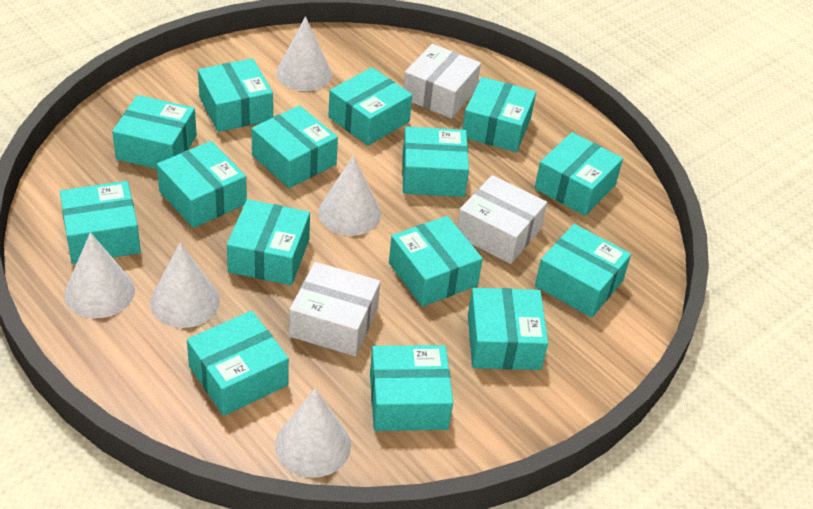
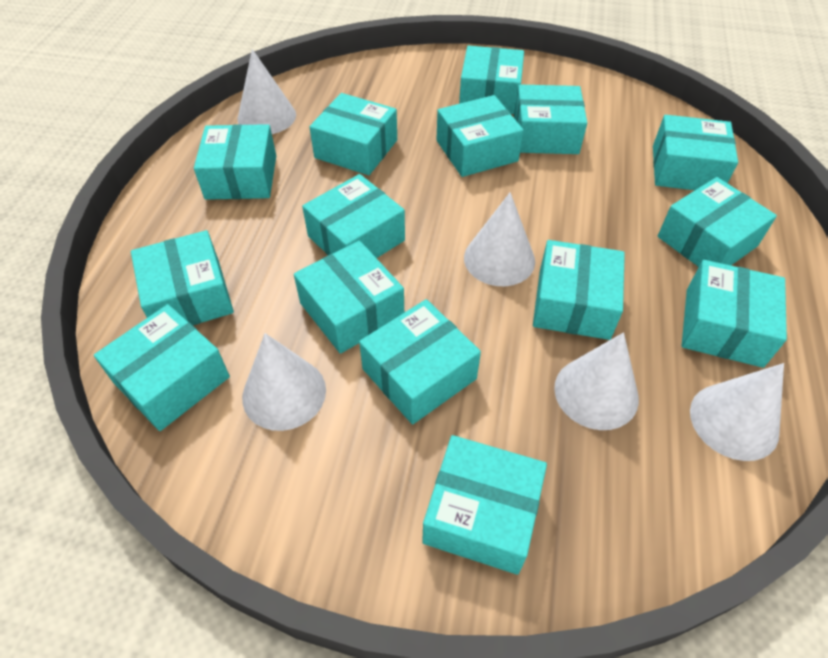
white box: [289,262,380,356] [403,44,481,119] [457,175,547,264] = 3 -> none = 0

